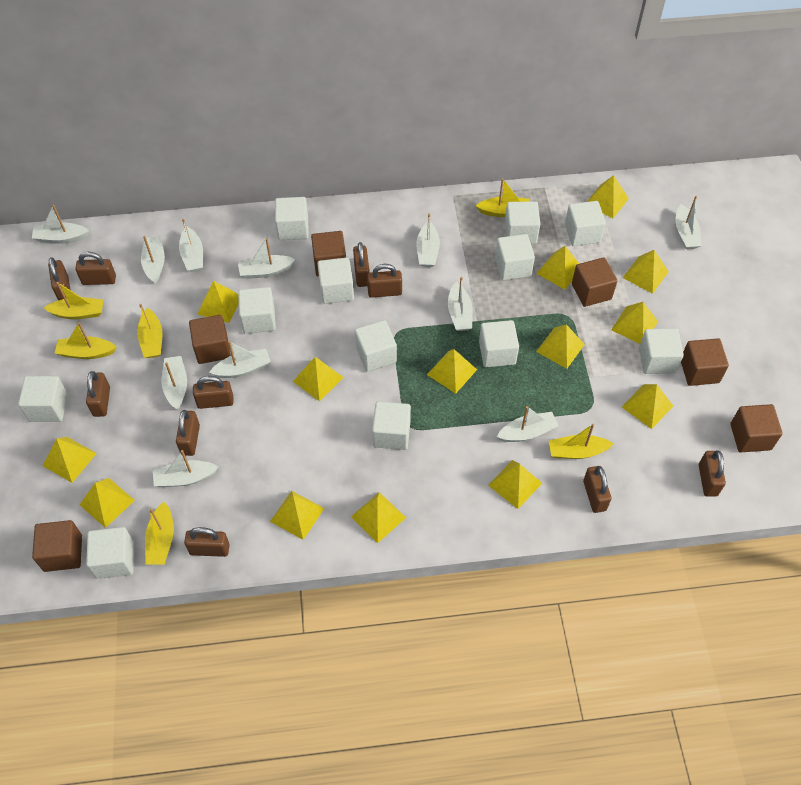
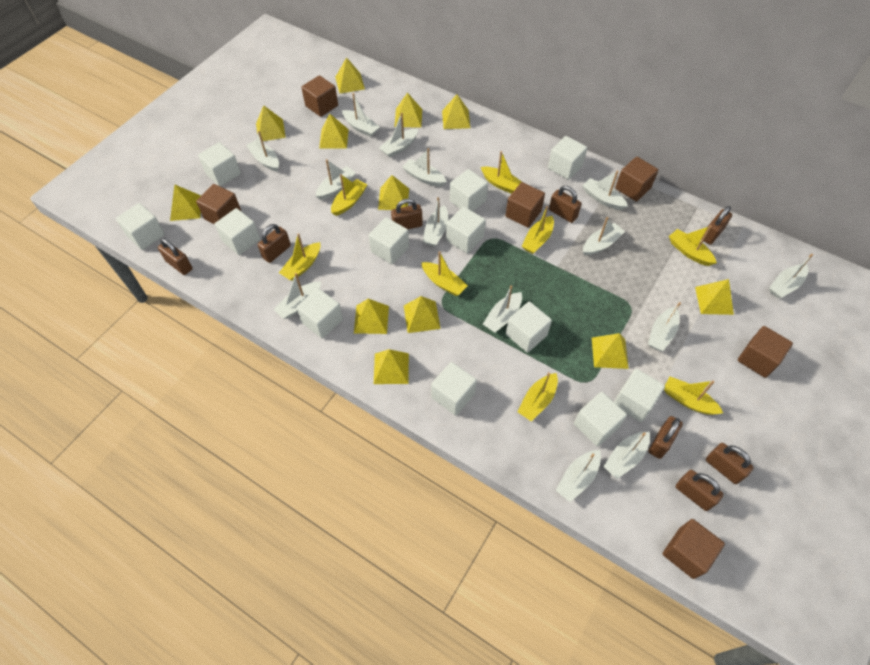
brown padlock: [48,257,70,300] [75,252,116,285] [86,371,110,417] [176,410,200,456] [184,527,230,557] [193,376,234,409] [353,242,370,287] [367,264,402,298] [583,466,612,513] [699,450,726,497] = 10 -> [158,238,193,275] [258,224,291,263] [391,199,423,229] [549,186,581,223] [649,416,683,459] [676,470,724,511] [702,206,732,245] [706,443,754,484] = 8
white boat: [32,205,89,244] [141,236,165,284] [153,450,218,487] [162,356,187,409] [179,218,203,272] [209,341,271,378] [238,238,296,279] [417,213,440,267] [448,277,473,331] [497,406,559,442] [676,196,702,249] = 11 -> [246,131,279,172] [273,273,321,319] [316,159,356,200] [342,93,380,137] [379,113,418,157] [403,148,447,187] [423,197,448,246] [483,286,522,333] [556,450,601,502] [582,170,628,210] [583,217,625,255] [603,432,650,479] [648,302,681,351] [769,254,813,298] = 14
yellow boat: [44,282,104,319] [55,322,116,359] [137,304,162,358] [145,502,174,565] [476,178,530,217] [549,424,613,459] = 6 -> [279,233,320,281] [331,174,368,216] [421,251,468,296] [481,151,522,194] [517,372,558,421] [521,206,554,254] [664,376,723,415] [669,226,717,266] = 8
yellow pyramid: [43,437,97,483] [79,478,135,528] [197,281,239,323] [270,491,324,540] [293,357,344,402] [351,492,406,543] [427,349,477,394] [488,460,542,509] [536,246,579,290] [536,324,585,369] [587,175,629,218] [611,302,658,344] [622,384,673,429] [623,250,669,294] = 14 -> [170,184,201,221] [256,105,286,141] [319,114,349,149] [335,57,365,94] [354,299,389,334] [374,349,409,384] [378,175,409,210] [394,93,422,128] [404,296,441,333] [442,94,470,129] [592,333,629,369] [695,279,734,315] = 12

